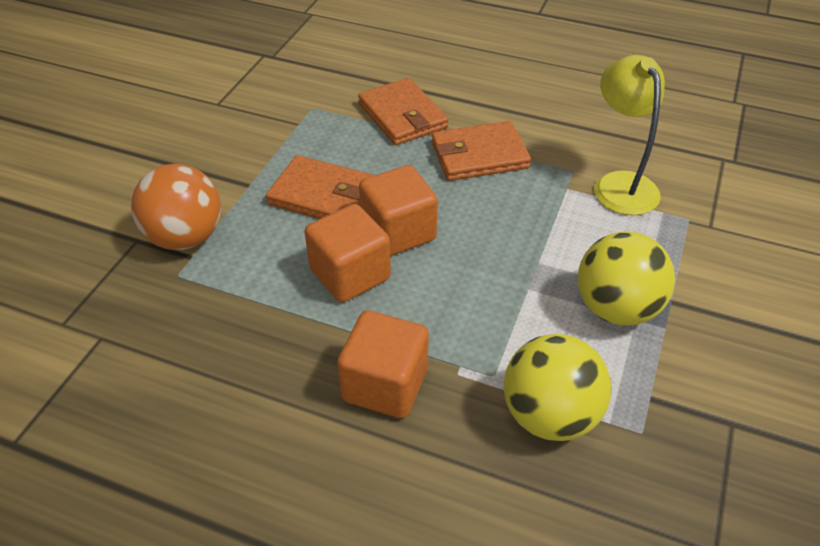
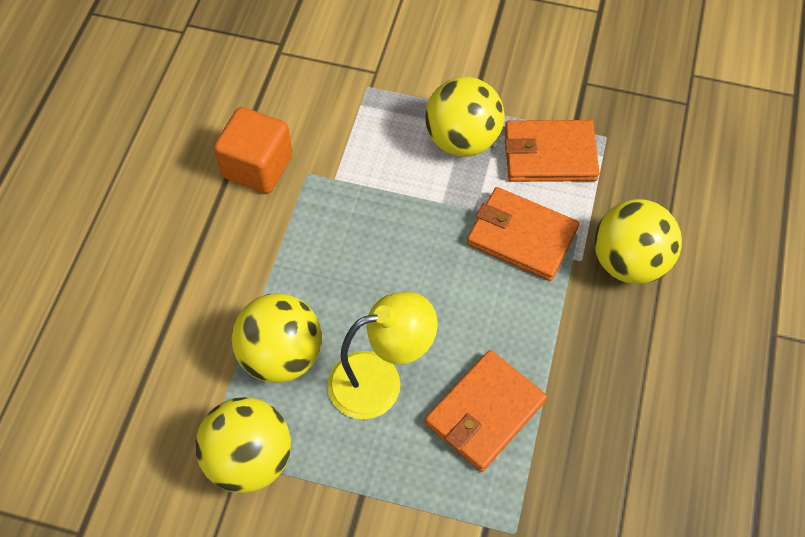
orange ball: [131,164,221,250] = 1 -> none = 0
orange cube: [305,204,391,303] [337,310,429,418] [359,165,438,256] = 3 -> [214,107,293,193] = 1
yellow ball: [503,334,611,441] [578,232,675,325] = 2 -> [195,397,291,493] [232,293,322,383] [425,77,505,157] [595,199,682,284] = 4

